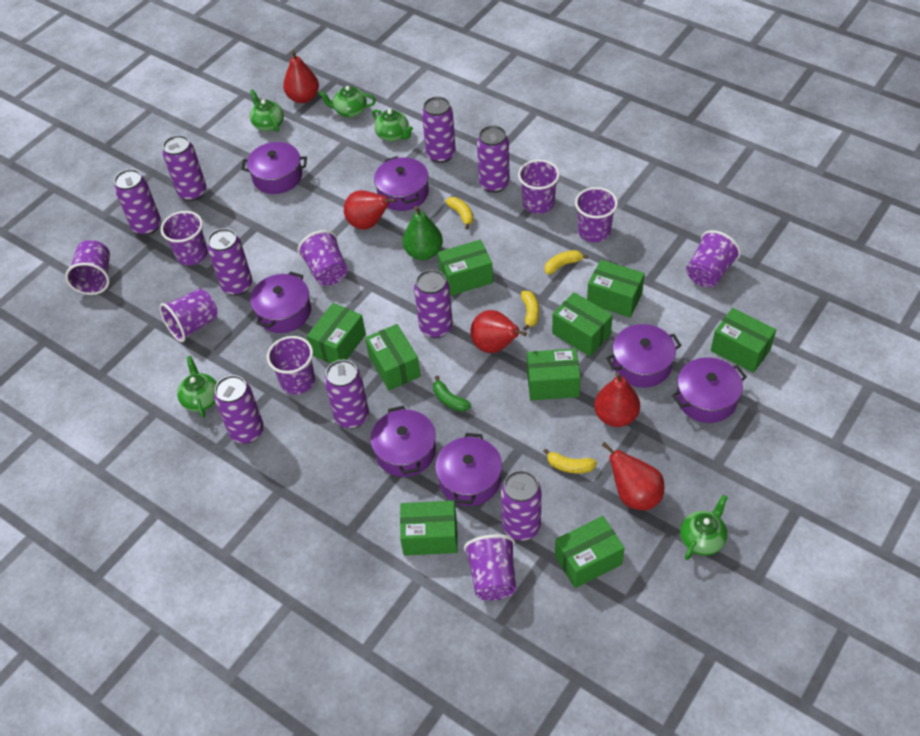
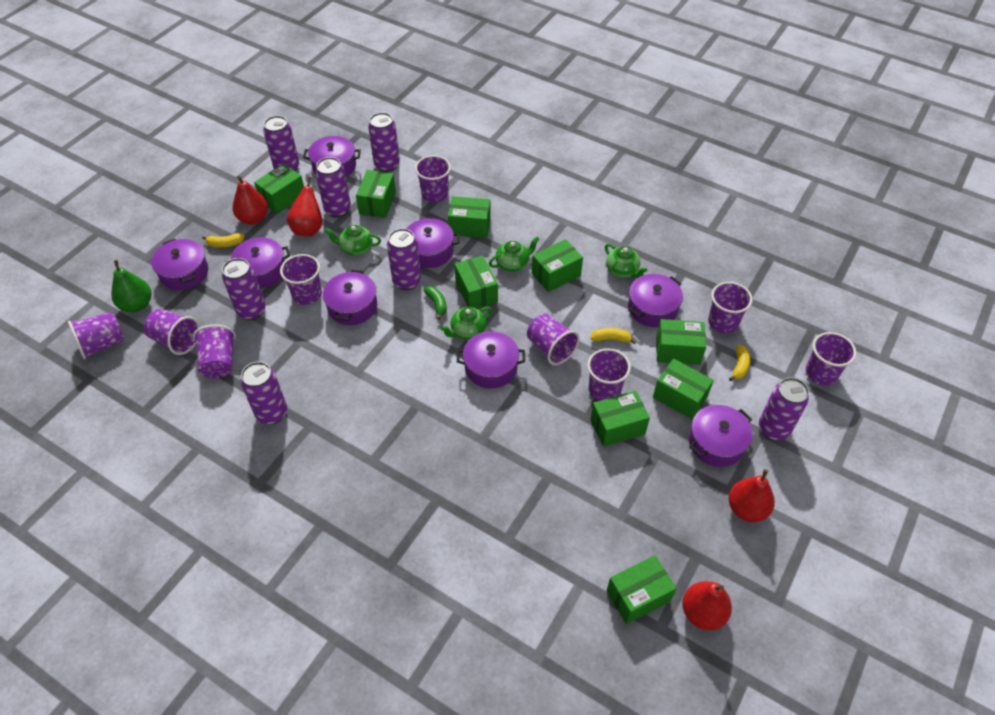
green teapot: [177,356,217,418] [250,89,284,132] [319,86,376,118] [372,109,413,142] [680,495,728,560] = 5 -> [325,225,381,256] [440,307,492,340] [489,237,539,272] [605,244,647,278] = 4
purple can: [114,169,161,235] [163,135,206,201] [207,228,252,296] [214,375,264,444] [324,360,369,429] [414,270,453,338] [422,97,456,163] [477,126,510,193] [501,471,541,540] = 9 -> [222,258,265,320] [241,362,287,424] [263,116,299,172] [316,157,351,218] [368,112,400,172] [387,228,421,290] [759,377,809,440] = 7
purple pot: [241,142,307,194] [250,271,311,333] [370,406,436,477] [374,156,429,211] [435,433,502,506] [606,324,682,388] [672,357,747,423] = 7 -> [151,238,208,290] [226,237,290,288] [303,136,361,177] [323,270,377,325] [406,218,460,268] [457,331,525,388] [628,274,683,327] [689,405,752,467] = 8
red pear: [283,50,319,103] [344,190,397,230] [470,310,527,353] [594,372,640,427] [601,442,664,510] = 5 -> [232,176,268,225] [287,176,323,237] [682,581,732,630] [729,469,775,522] = 4
yellow banana: [445,197,473,229] [521,291,539,331] [543,449,597,473] [545,250,588,274] = 4 -> [202,233,244,248] [591,328,636,344] [729,345,750,381] = 3

